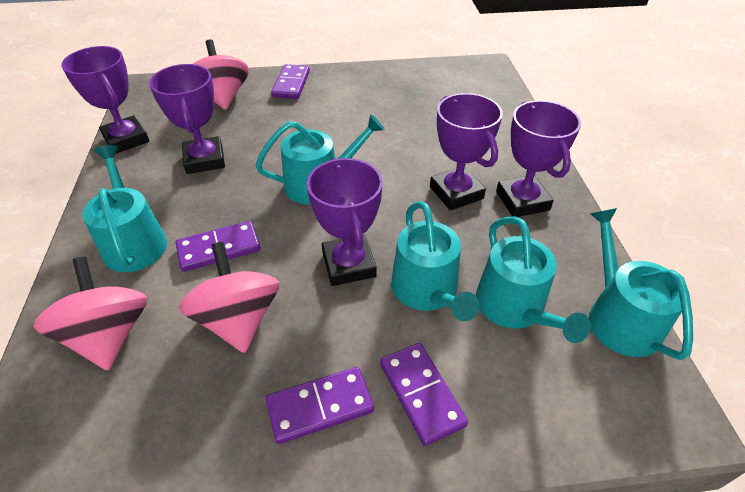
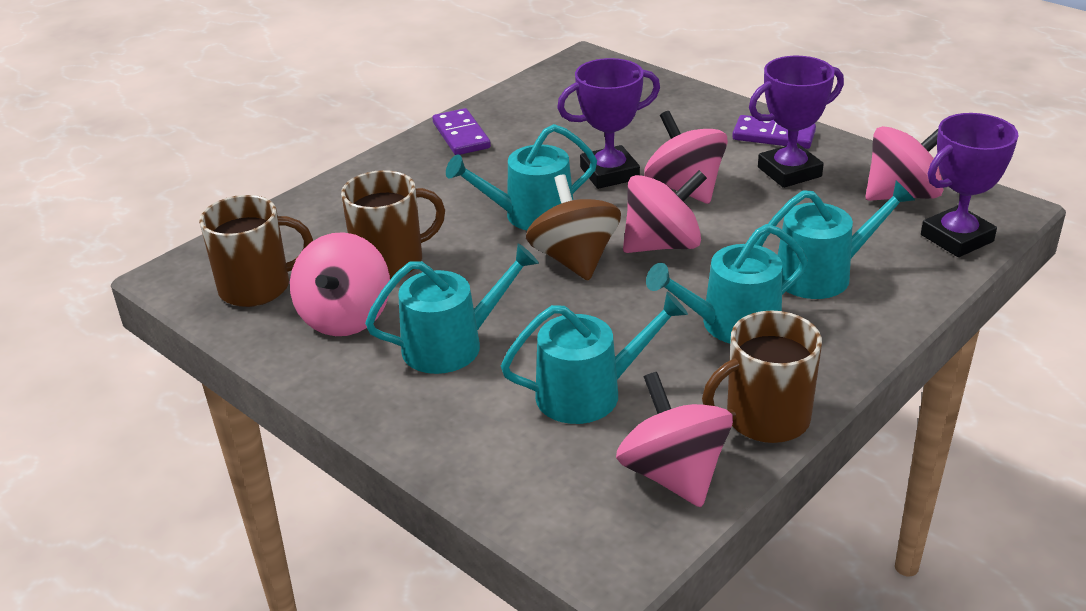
brown mug: none = 0 -> [199,195,313,307] [341,170,445,279] [702,310,822,443] = 3
brown spinning top: none = 0 -> [526,174,621,281] = 1
pink spinning top: [33,257,147,371] [179,242,279,353] [193,39,249,110] = 3 -> [290,232,390,336] [616,372,733,507] [623,170,707,253] [644,111,728,204] [865,126,943,201] = 5
purple domino: [176,221,260,272] [266,367,374,444] [271,64,310,99] [380,343,468,446] = 4 -> [432,108,491,155] [732,115,816,149] = 2
purple trophy: [61,46,149,154] [149,64,225,174] [307,158,383,286] [430,93,503,211] [496,100,581,217] = 5 -> [557,58,660,189] [749,56,844,188] [921,113,1019,257] = 3

